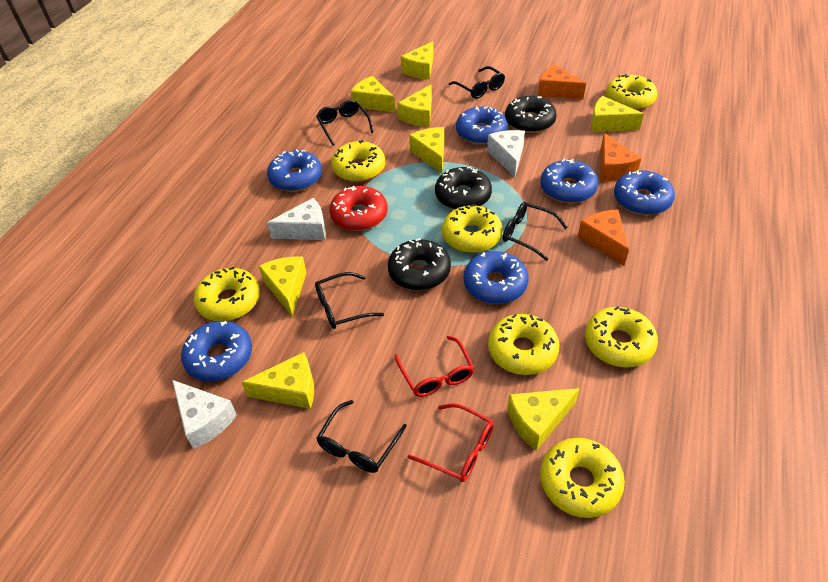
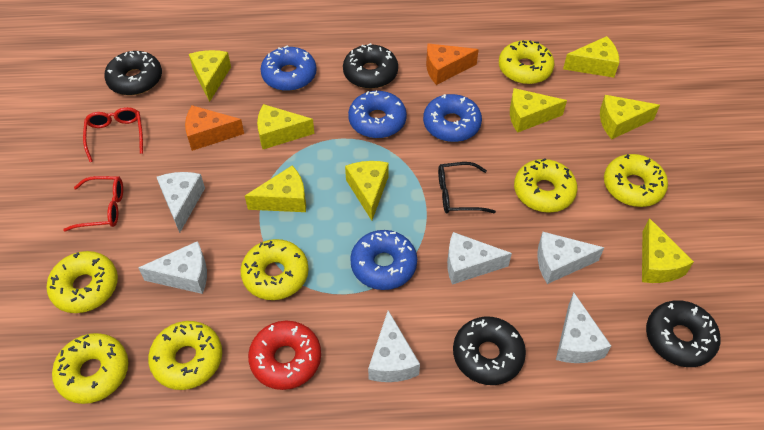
black donut: [388,238,451,291] [435,166,492,210] [505,96,557,133] = 3 -> [104,51,162,95] [343,43,398,89] [453,316,526,385] [646,300,721,367] = 4
black glasses: [315,272,384,329] [316,100,374,146] [316,400,407,473] [449,66,505,99] [503,202,568,261] = 5 -> [438,162,496,213] = 1
blue donut: [181,321,252,381] [267,149,322,192] [456,106,508,144] [463,251,529,304] [540,159,599,203] [614,170,675,215] = 6 -> [260,45,316,91] [348,90,407,138] [350,230,417,290] [423,94,482,142] = 4
orange cheese: [538,64,586,100] [577,210,629,266] [600,133,641,181] = 3 -> [185,105,244,151] [426,43,479,85] = 2
white cheese: [172,380,237,449] [267,198,326,240] [487,130,525,177] = 3 -> [138,241,207,294] [157,172,205,233] [368,310,420,382] [447,232,512,285] [537,232,604,284] [556,292,611,363] = 6

